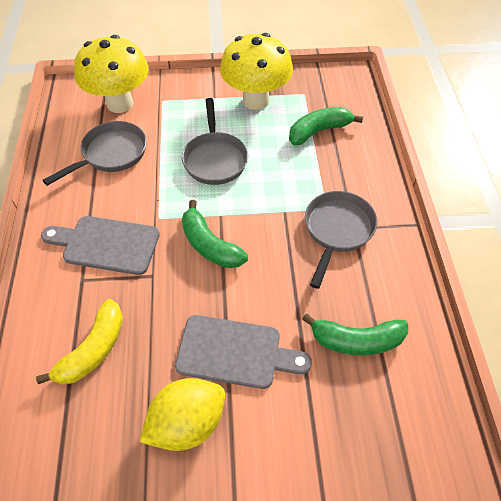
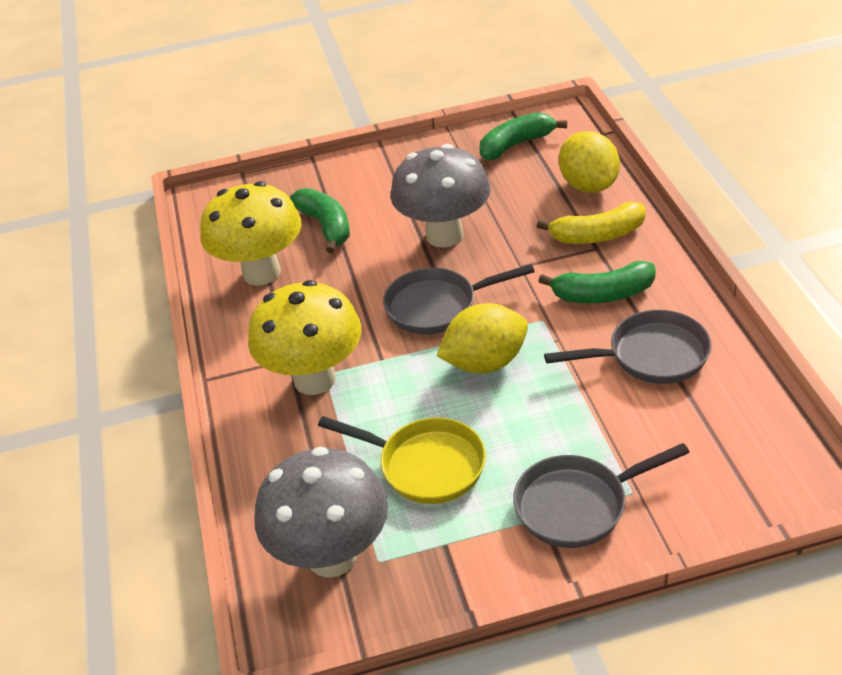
grey cutting board: [41,216,160,275] [175,315,312,389] = 2 -> none = 0
grey mushroom: none = 0 -> [254,447,388,578] [390,144,491,248] = 2
yellow lemon: [140,378,225,451] = 1 -> [437,303,528,373] [559,131,620,193] = 2
yellow pan: none = 0 -> [318,416,486,504] = 1

